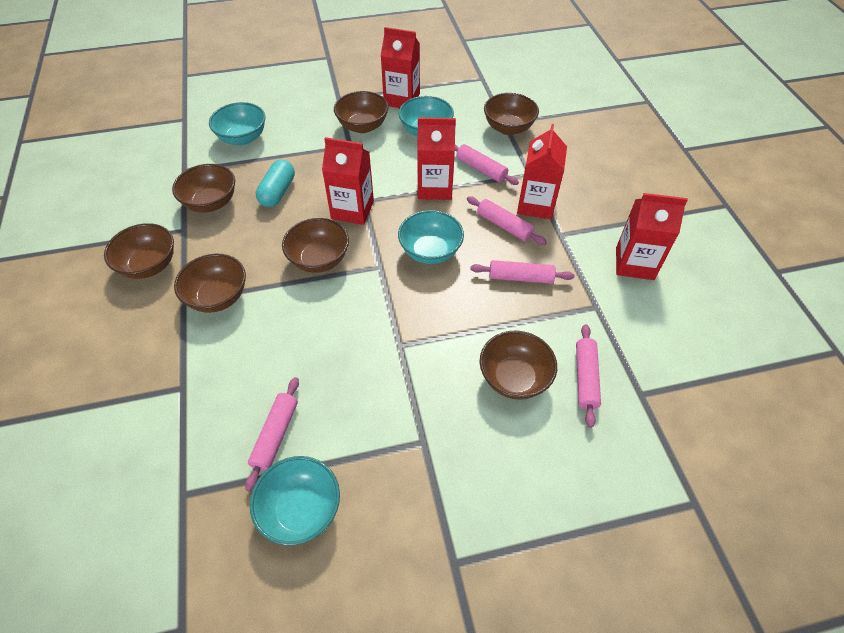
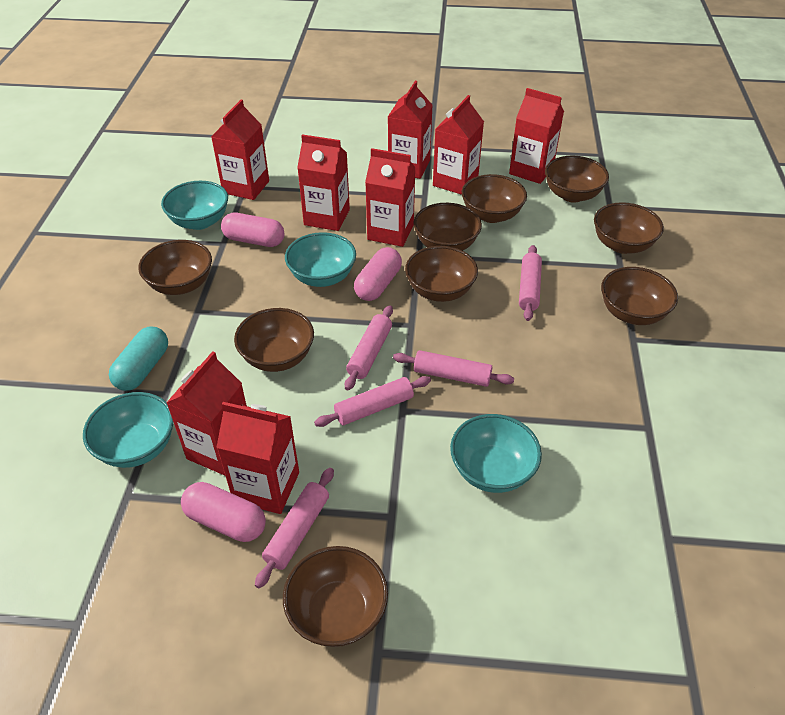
brown bowl: [104,223,174,279] [172,164,235,212] [174,254,246,313] [282,218,349,273] [334,91,389,133] [480,331,557,400] [484,93,539,135] = 7 -> [138,240,212,295] [234,308,314,372] [283,546,388,647] [405,246,478,302] [413,203,482,251] [462,174,527,223] [545,156,609,203] [594,202,664,254] [601,267,678,325] = 9
pink capsule: none = 0 -> [181,482,266,542] [221,213,284,247] [354,247,402,301] = 3
red carton: [322,137,374,225] [381,27,420,108] [417,117,456,200] [517,124,567,219] [616,193,688,280] = 5 -> [166,351,247,476] [211,100,269,200] [216,402,299,514] [297,134,350,231] [365,148,416,247] [388,81,433,179] [433,95,484,195] [509,88,564,184] = 8

